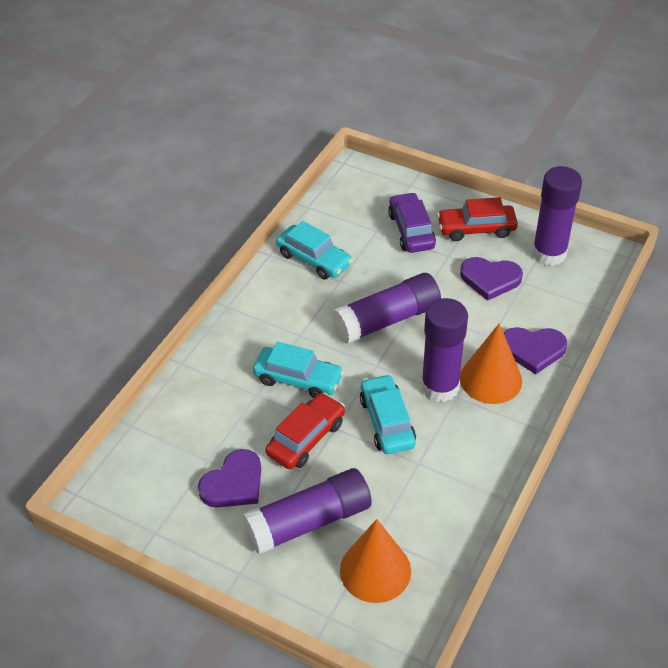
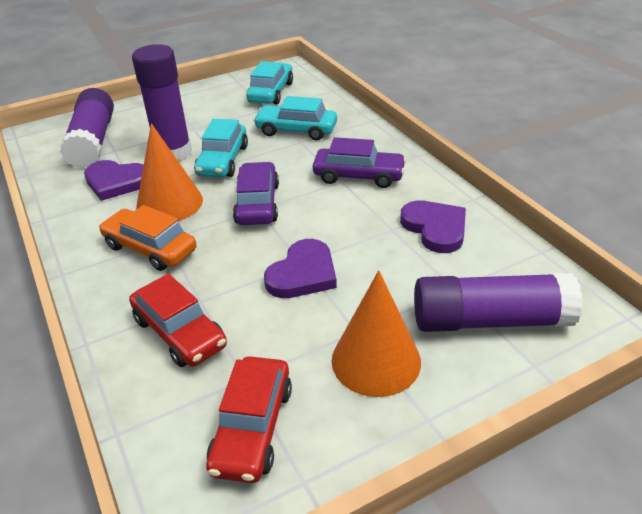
orange car: none = 0 -> [99,205,197,271] = 1
purple car: [388,192,436,253] = 1 -> [233,162,279,225] [313,137,406,188] = 2
purple glue stick: [242,468,372,555] [332,273,441,344] [421,298,468,402] [532,166,582,266] = 4 -> [60,88,114,169] [132,44,192,161] [414,273,583,332] = 3

